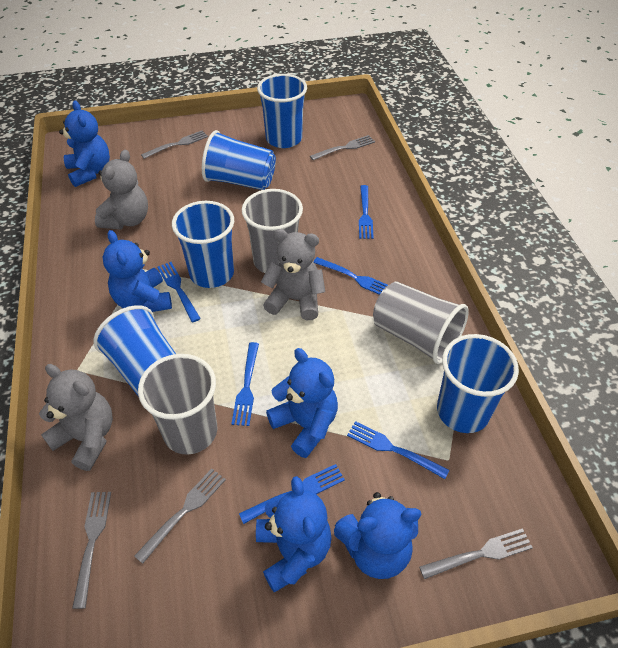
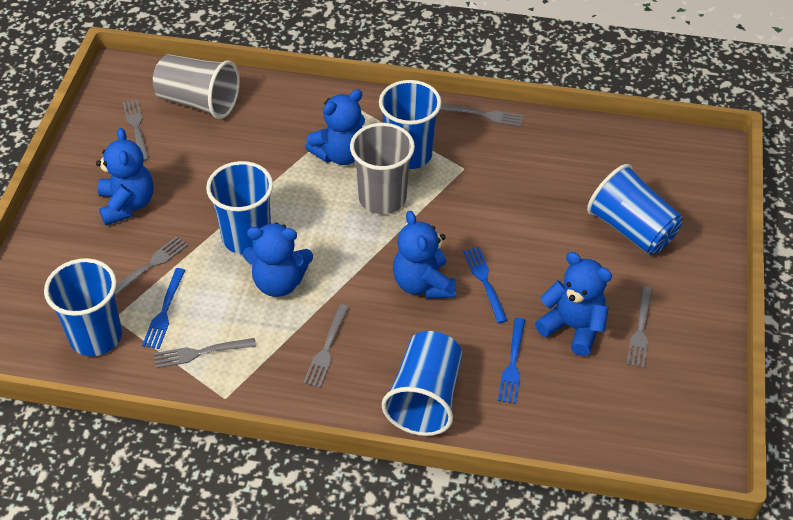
blue fork: [157,262,201,323] [232,342,259,426] [239,464,345,524] [313,257,388,295] [347,421,449,479] [359,185,374,239] = 6 -> [142,268,185,349] [463,247,508,323] [498,318,525,404] = 3
grey cup: [138,354,217,455] [242,189,303,273] [373,282,469,364] = 3 -> [153,54,240,119] [350,123,415,214] = 2
grey fork: [72,492,111,609] [134,469,226,564] [141,130,208,159] [310,135,375,160] [419,528,533,579] = 5 -> [115,236,188,297] [123,99,149,161] [154,338,256,368] [303,304,349,388] [440,104,523,127] [626,286,653,368] = 6
grey teddy bear: [39,364,113,471] [95,150,148,230] [261,229,325,320] = 3 -> none = 0

